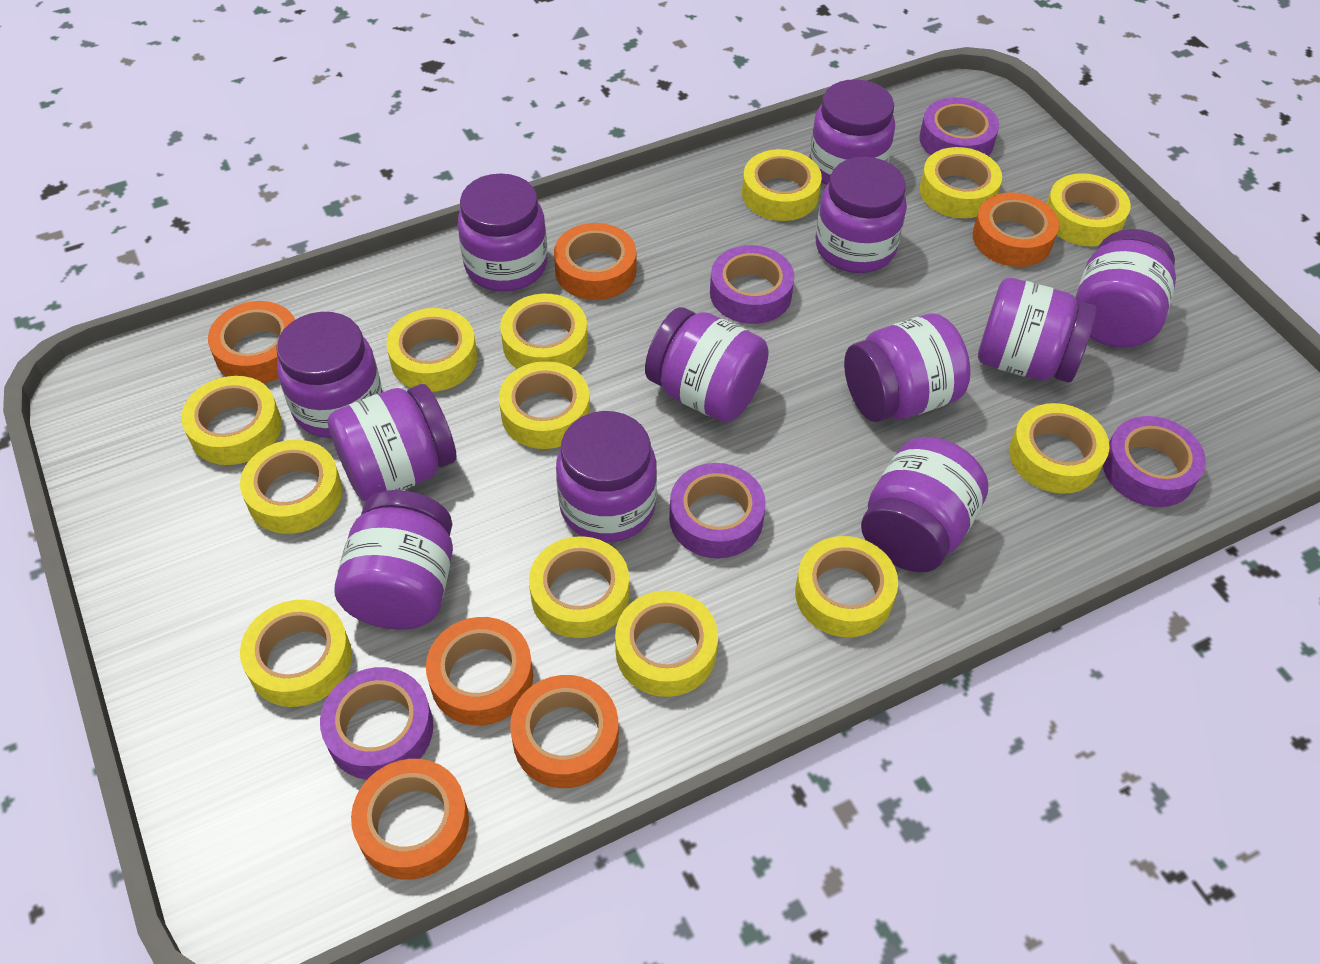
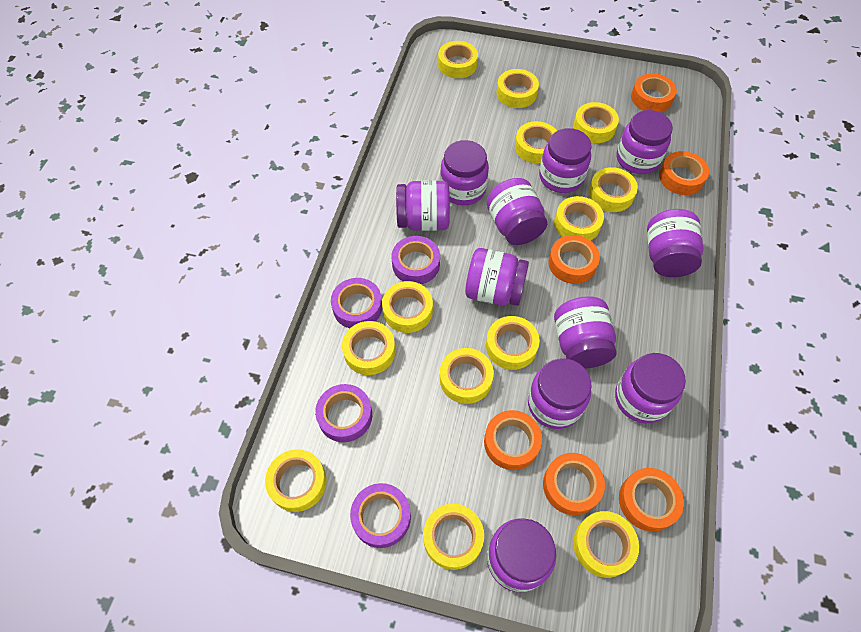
purple jar: [276,312,383,438] [328,384,456,502] [335,490,453,630] [458,173,547,292] [556,411,657,542] [645,307,769,422] [809,79,895,185] [816,157,907,273] [844,313,971,422] [861,437,988,572] [978,278,1096,383] [1075,229,1176,347] = 12 -> [396,181,450,231] [440,140,489,205] [465,248,529,306] [486,178,547,245] [487,519,556,592] [528,358,592,429] [539,128,591,193] [554,296,616,369] [615,353,686,423] [617,110,673,174] [647,209,704,277] = 11
purple tape: [320,667,433,780] [669,463,766,558] [710,245,795,324] [919,97,999,156] [1103,416,1206,507] = 5 -> [315,384,372,442] [331,278,382,328] [350,483,411,548] [392,236,440,284] = 4

